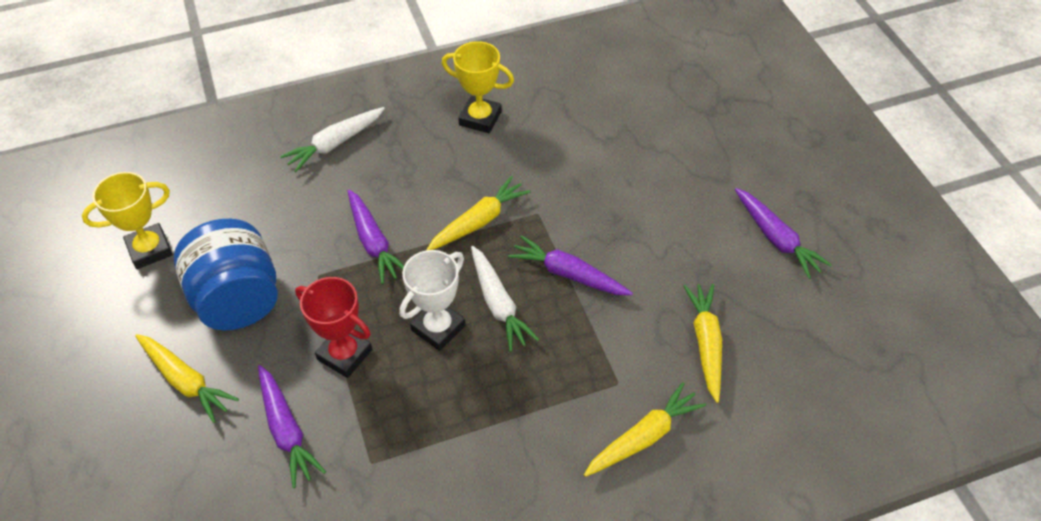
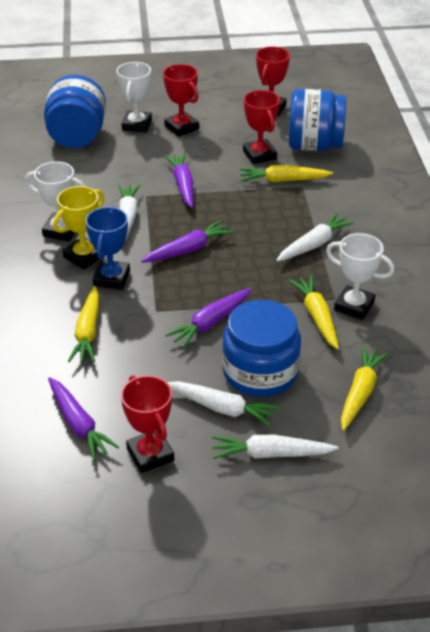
blue jar: [174,219,278,330] = 1 -> [44,75,106,148] [222,300,301,397] [289,89,346,151] = 3
blue trophy: none = 0 -> [85,207,130,290] = 1
red trophy: [295,277,372,378] = 1 -> [121,375,174,473] [163,64,199,137] [243,90,280,164] [256,47,290,117] = 4
white carrot: [280,107,385,172] [471,246,539,352] = 2 -> [118,184,140,241] [167,381,280,427] [212,435,338,459] [276,213,354,262] = 4
white trophy: [399,250,466,351] = 1 -> [25,161,85,241] [116,62,152,133] [326,233,394,320] = 3
yellow trophy: [82,172,173,269] [442,41,514,133] = 2 -> [53,186,104,269] = 1

